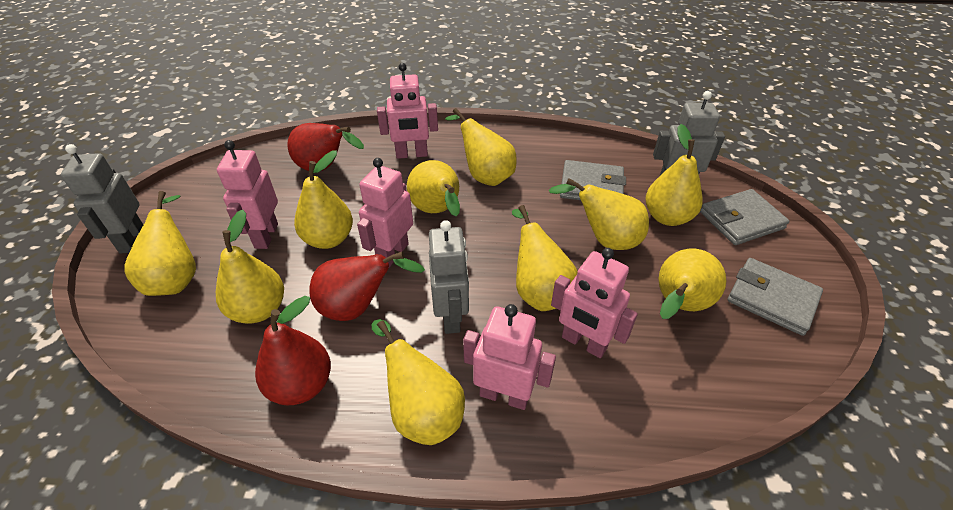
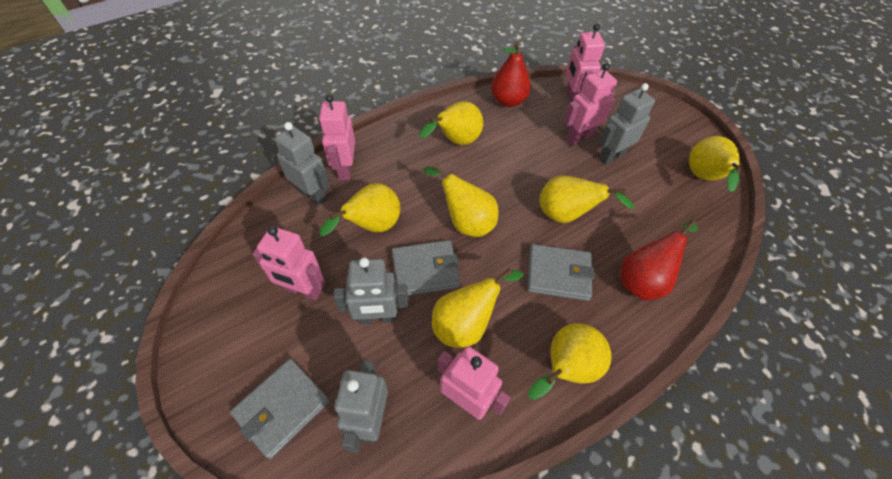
grey robot: [61,144,143,254] [429,220,469,334] [653,91,725,175] = 3 -> [275,122,330,206] [333,258,408,324] [334,360,388,453] [598,83,655,165] = 4
red pear: [255,296,331,406] [287,123,364,171] [309,252,425,321] = 3 -> [491,42,531,107] [621,220,698,300] = 2
yellow pear: [124,191,196,296] [216,210,284,324] [294,150,353,249] [372,319,465,445] [407,160,460,216] [445,108,517,186] [512,205,578,311] [549,178,649,250] [646,124,703,226] [659,249,726,319] = 10 -> [319,183,400,236] [419,101,483,145] [423,164,499,237] [432,268,523,347] [528,323,612,400] [539,175,634,223] [689,136,742,192] = 7

